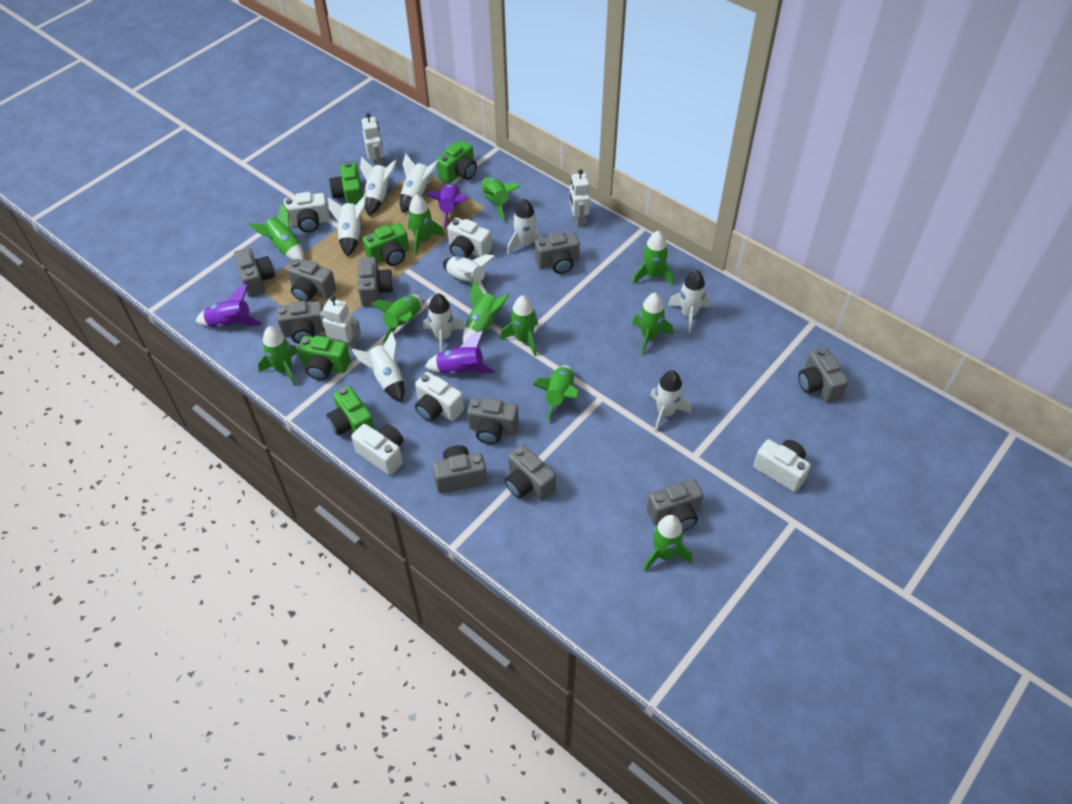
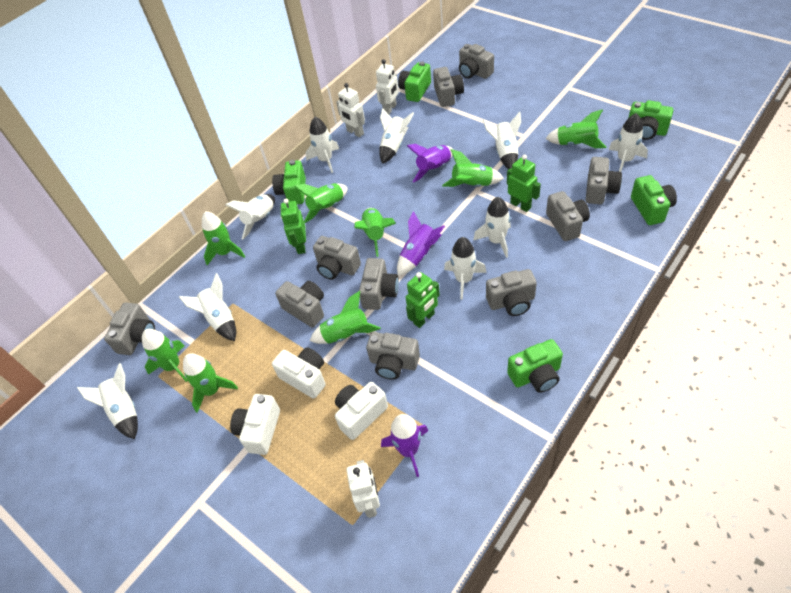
green robot: none = 0 -> [281,199,306,254] [406,272,440,328] [507,155,541,212] = 3
green rocket: [249,203,304,261] [258,326,299,386] [371,294,422,343] [408,194,445,255] [463,280,510,343] [481,177,521,221] [500,295,538,356] [533,365,578,422] [632,293,673,355] [633,231,674,285] [643,515,692,571] = 11 -> [142,329,188,382] [183,353,238,413] [202,211,245,265] [294,183,347,223] [310,291,381,344] [354,208,396,257] [442,149,504,187] [545,109,606,148] = 8
white camera: [284,192,330,232] [351,424,404,475] [415,372,464,422] [447,218,492,258] [753,439,811,492] = 5 -> [230,394,280,455] [272,347,326,399] [335,382,388,440] = 3

